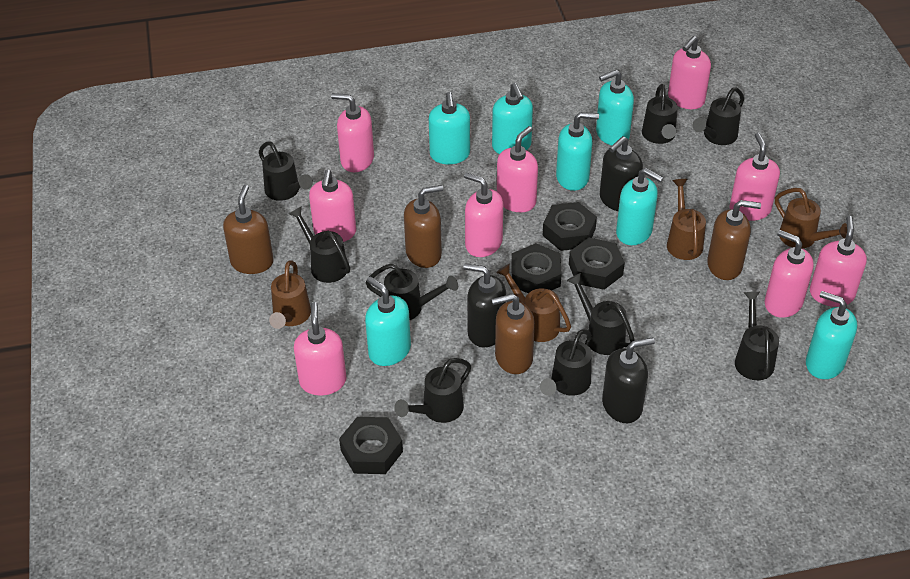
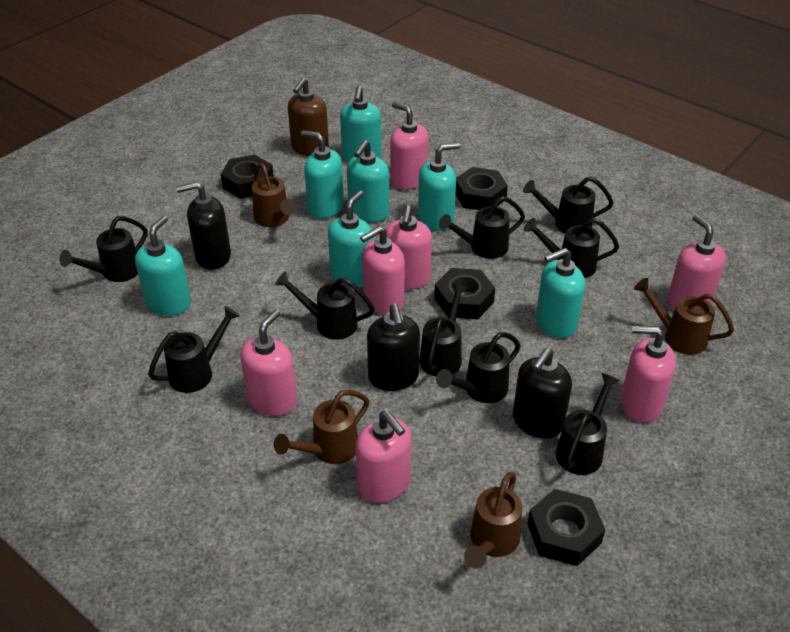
brown soap dispenser: [223,185,274,274] [404,185,443,268] [492,294,535,374] [707,200,761,280] = 4 -> [288,78,329,156] = 1
pink soap dispenser: [294,302,346,395] [309,169,356,242] [331,93,374,172] [464,172,503,257] [497,126,538,212] [668,36,711,109] [729,133,780,221] [765,230,814,318] [810,216,867,307] = 9 -> [240,309,297,416] [356,411,411,503] [360,226,405,315] [386,205,432,290] [390,102,428,190] [620,326,676,423] [667,215,726,310] = 7

